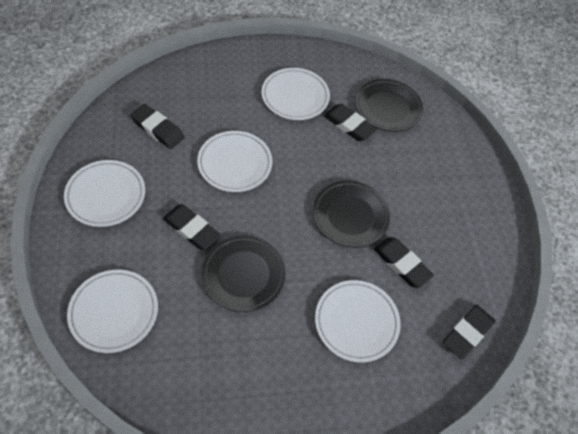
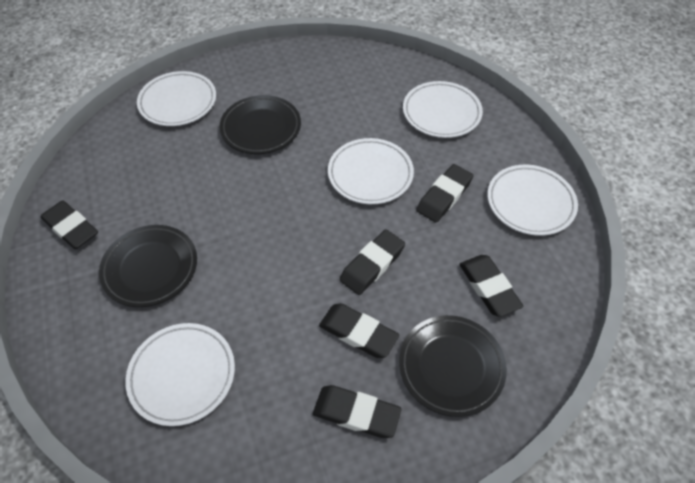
black eraser: [130,104,185,149] [163,204,221,250] [324,104,377,141] [374,237,434,288] [443,305,495,360] = 5 -> [41,200,98,249] [313,385,401,438] [319,303,399,358] [340,229,405,295] [416,164,473,223] [459,255,523,317] = 6

